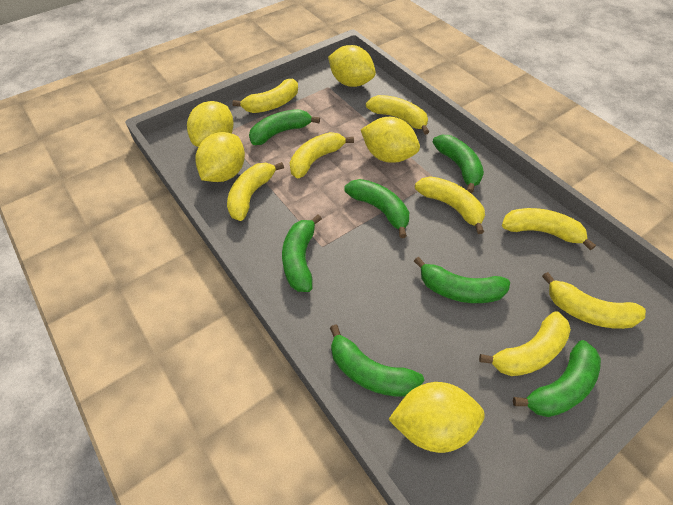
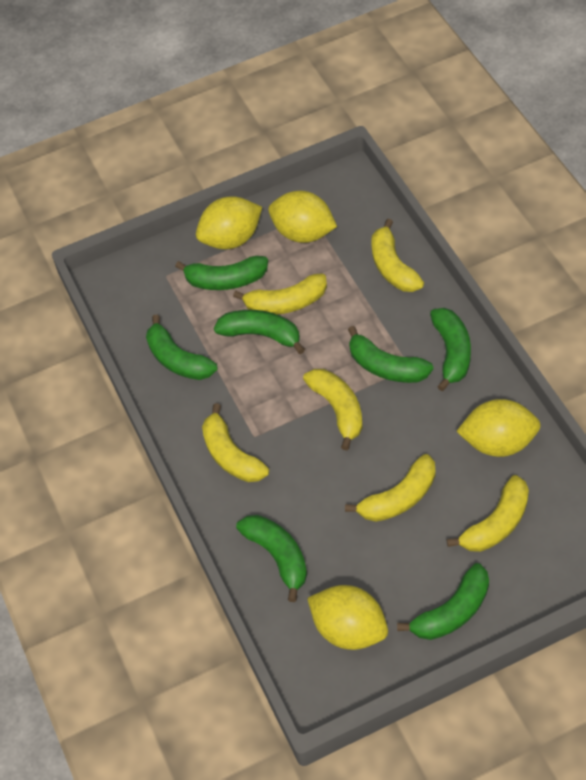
yellow banana: [227,162,284,221] [232,79,298,113] [290,132,354,178] [366,95,429,135] [415,176,485,234] [479,311,571,376] [502,208,596,251] [542,272,646,329] = 8 -> [202,403,269,482] [233,273,327,314] [303,369,363,450] [345,454,436,522] [371,219,424,292] [447,475,529,552] = 6
yellow lemon: [187,101,234,147] [195,132,245,182] [328,45,376,87] [361,117,420,163] [388,382,485,453] = 5 -> [196,196,262,249] [268,191,337,243] [307,585,388,650] [456,399,541,457] = 4

